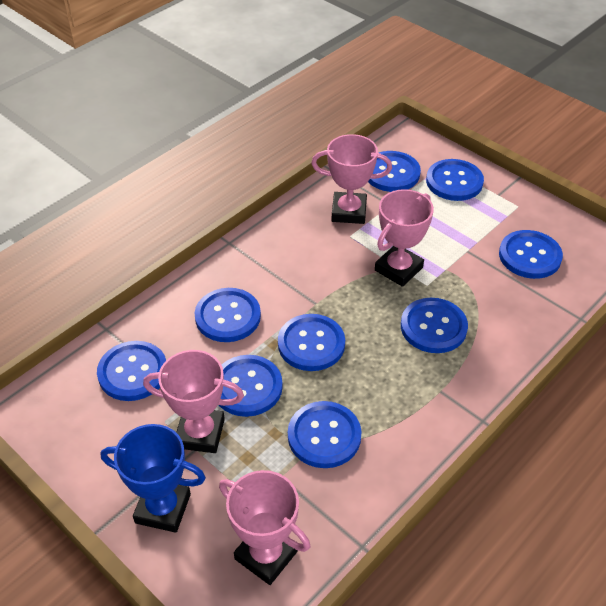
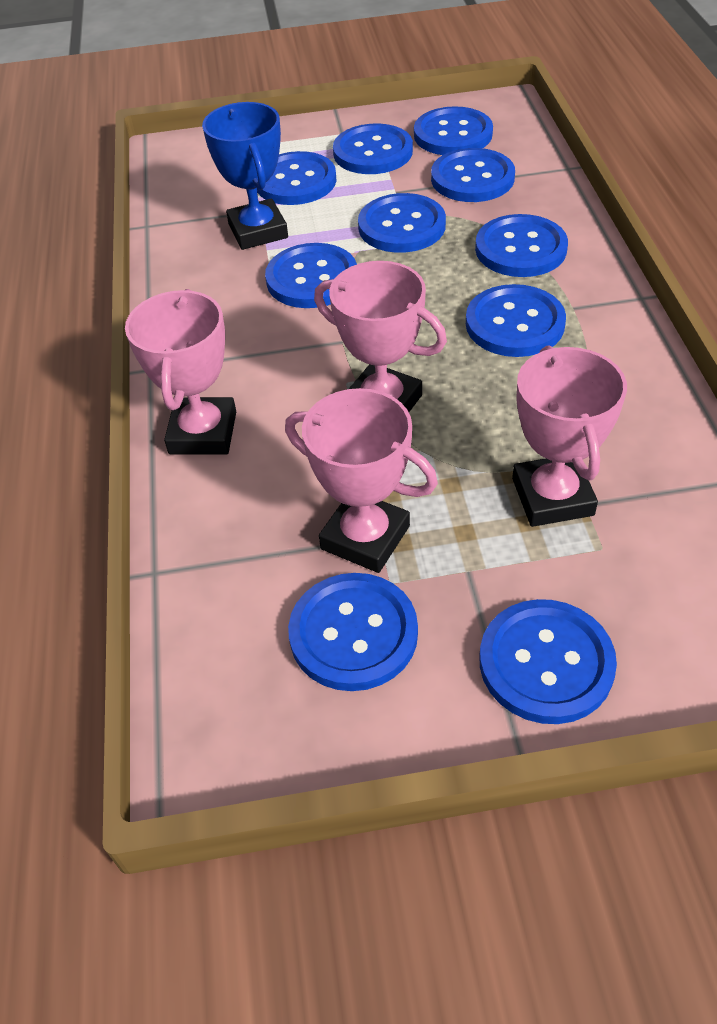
blue button: [97,341,166,401] [195,288,261,342] [219,355,283,417] [278,314,345,371] [288,401,362,468] [368,151,421,192] [401,298,468,353] [426,159,484,201] [499,230,563,279] = 9 -> [257,151,337,205] [265,243,357,308] [288,573,418,691] [333,123,413,174] [358,193,446,253] [414,106,493,155] [431,148,515,202] [466,284,566,357] [475,214,568,277] [480,599,617,724] = 10

